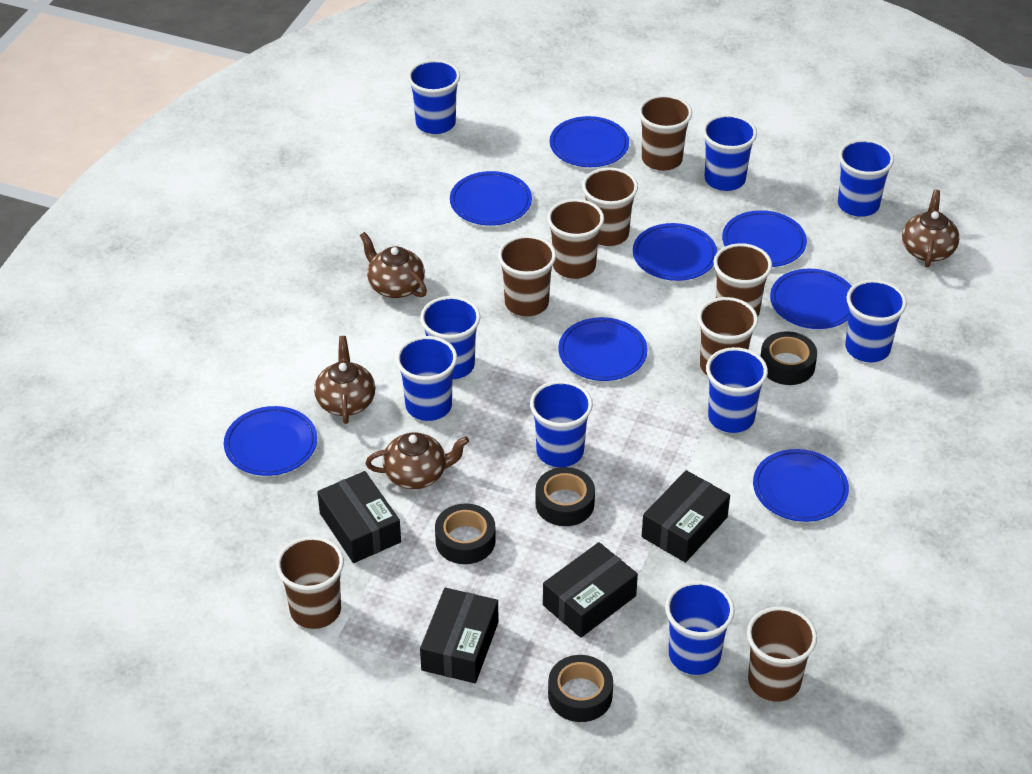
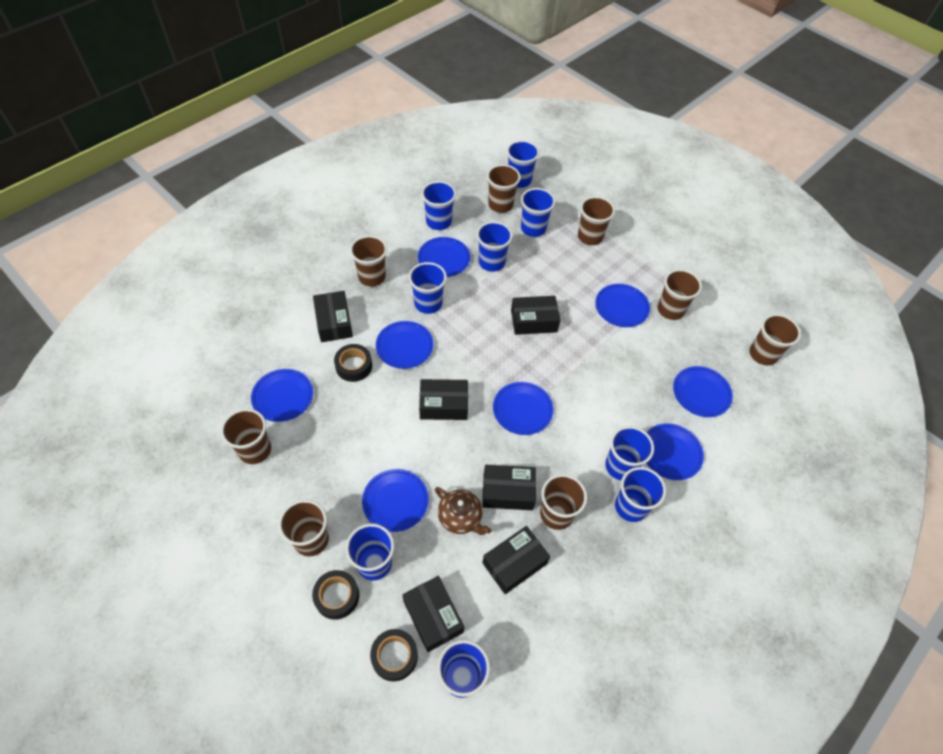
black box: [317,471,401,563] [420,588,498,683] [543,542,638,638] [642,470,730,563] = 4 -> [313,291,353,342] [402,576,464,652] [419,379,468,420] [482,465,536,510] [482,526,550,594] [511,296,560,335] = 6
black tape: [435,503,496,564] [535,467,595,526] [548,655,613,722] [760,331,817,385] = 4 -> [312,570,359,620] [334,344,372,382] [370,629,418,681] = 3
brown teapot: [314,336,376,424] [360,232,427,298] [366,432,469,489] [902,190,959,267] = 4 -> [435,487,491,535] = 1

